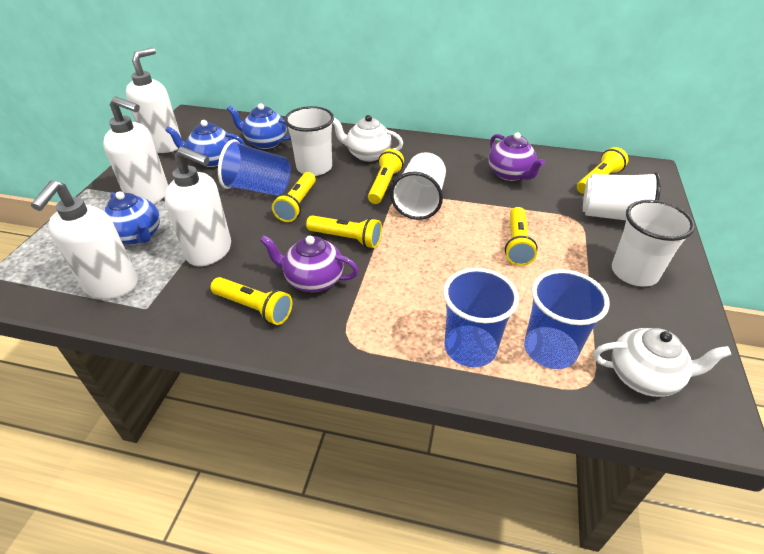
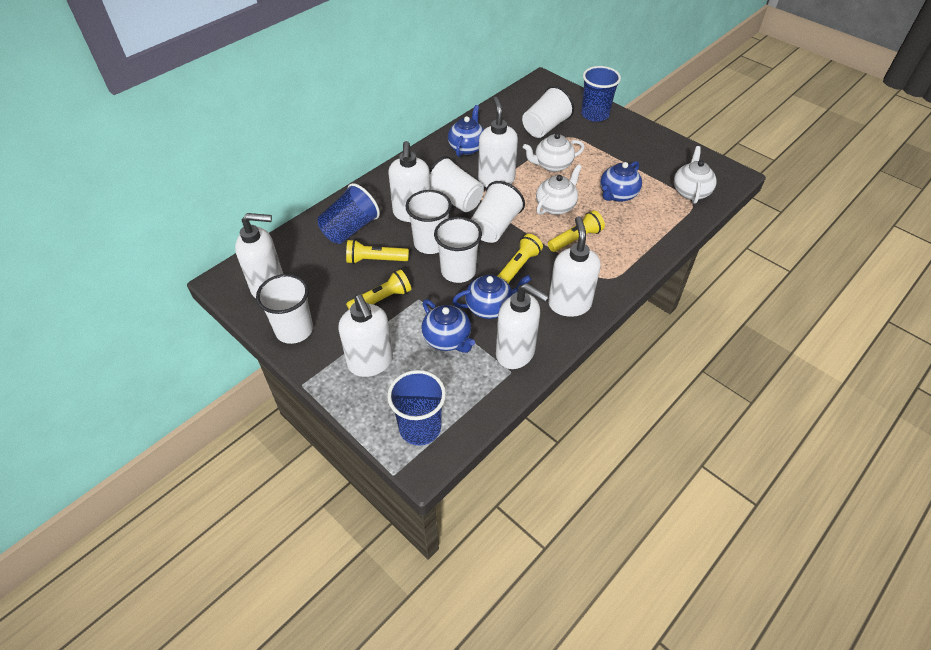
blue teapot: [103,191,160,245] [165,120,245,167] [227,103,291,149] = 3 -> [422,299,475,353] [448,105,484,157] [453,275,531,319] [600,161,642,202] = 4
purple teapot: [260,235,359,292] [488,132,545,181] = 2 -> none = 0
white cup: [284,106,334,176] [390,152,446,220] [583,172,661,220] [612,200,695,287] = 4 -> [256,274,313,344] [406,190,452,254] [429,156,484,212] [434,217,482,283] [471,181,525,243] [522,86,574,138] = 6
white soap dispenser: [31,180,138,299] [103,96,168,204] [126,47,181,153] [165,146,231,266] = 4 -> [235,213,283,298] [338,295,393,377] [388,141,431,222] [478,97,518,187] [496,283,549,369] [548,216,601,317] = 6
white teapot: [333,115,403,162] [593,328,732,397] = 2 -> [523,133,585,172] [536,164,582,215] [674,146,717,204] = 3
yellow flashlight: [210,277,292,325] [272,172,316,222] [306,215,382,248] [368,149,404,204] [505,207,538,266] [577,147,628,194] = 6 -> [346,239,409,264] [346,269,411,309] [497,234,543,283] [548,210,605,252] = 4

